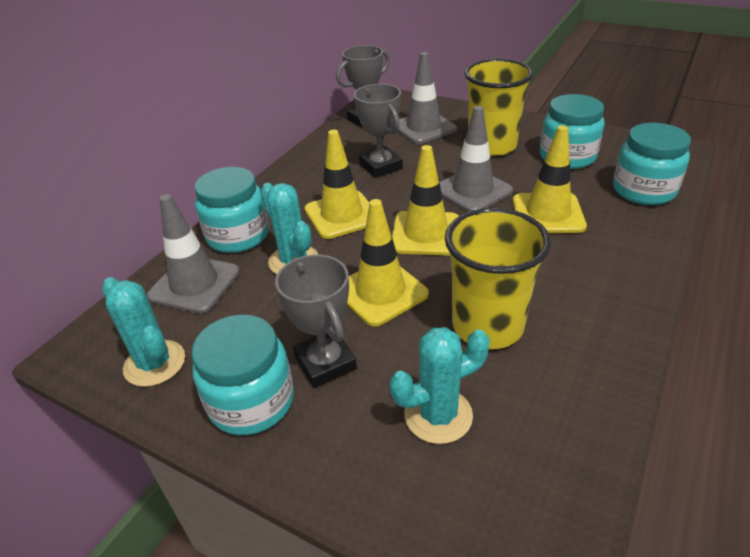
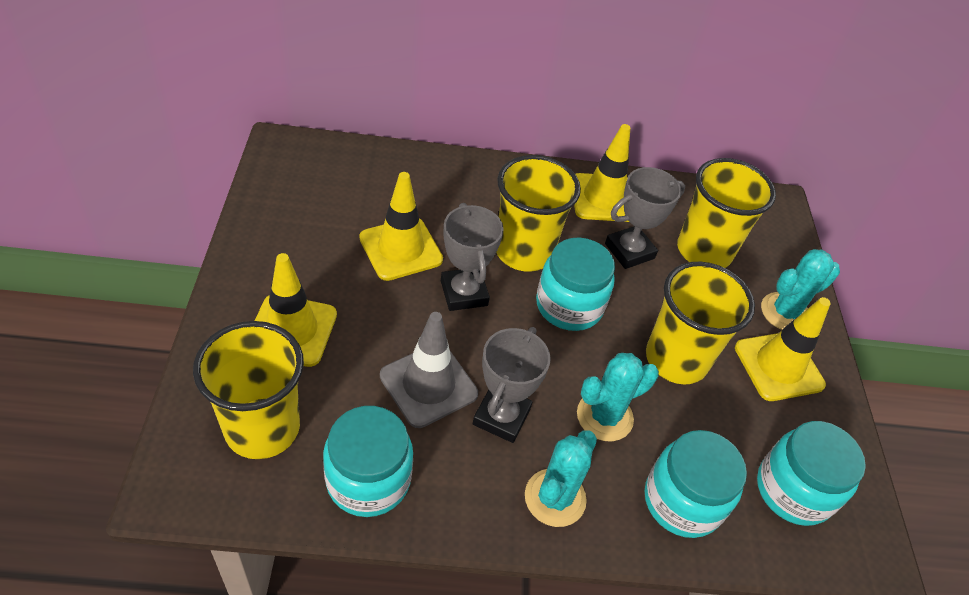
grey traffic cone: [147,194,240,314] [398,52,457,144] [440,106,513,212] = 3 -> [380,312,478,428] = 1
yellow cup: [445,208,551,349] [464,59,533,156] = 2 -> [193,321,304,459] [496,155,581,272] [646,262,755,384] [677,158,776,268] = 4

